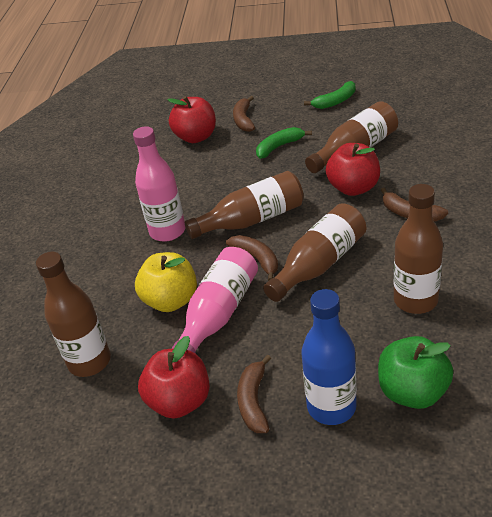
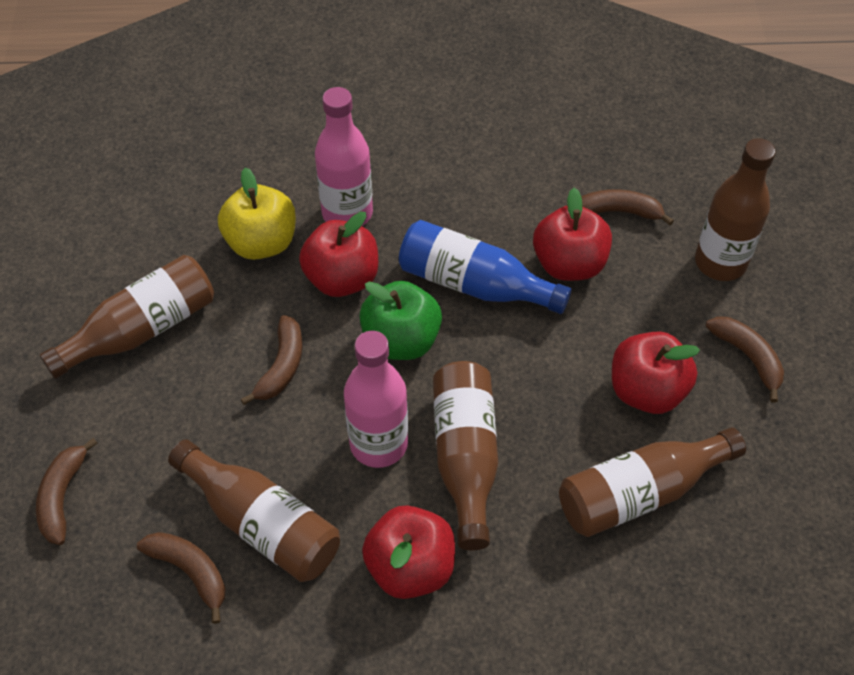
brown banana: [226,235,278,281] [233,96,255,132] [237,355,271,433] [381,188,448,221] = 4 -> [36,438,97,545] [137,532,226,624] [241,315,302,405] [581,189,674,225] [706,317,784,403] = 5
green banana: [256,127,312,159] [304,81,355,109] = 2 -> none = 0
red apple: [138,336,210,419] [167,96,216,143] [326,143,380,196] = 3 -> [299,211,378,297] [362,505,455,599] [533,188,612,281] [612,331,700,414] = 4

